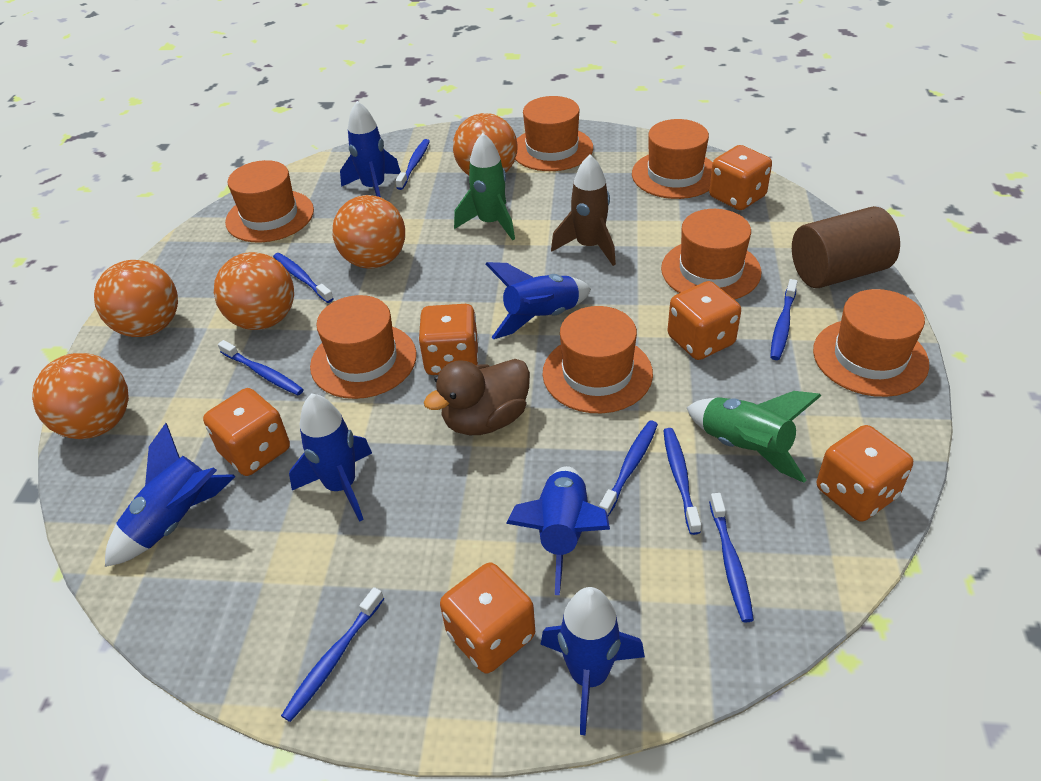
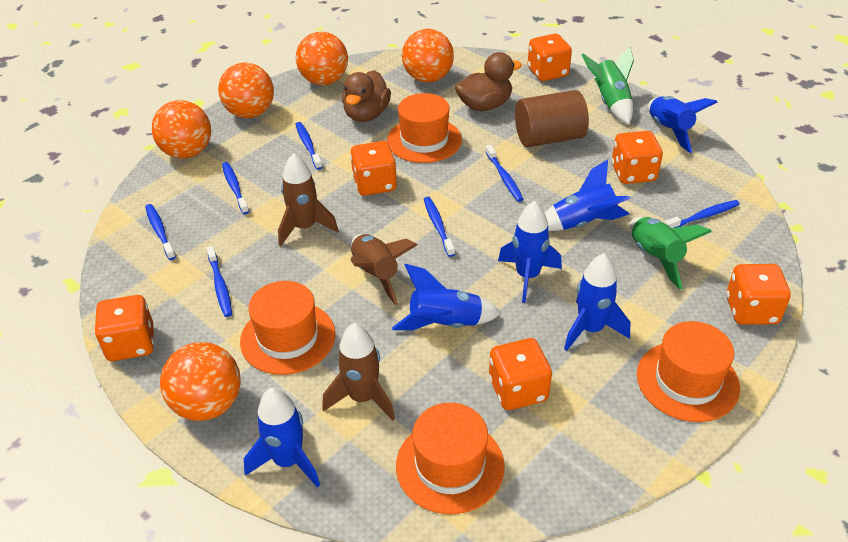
blue toothbrush: [218,340,304,395] [273,253,334,303] [281,587,384,722] [395,139,430,190] [599,420,658,516] [663,428,701,535] [709,493,754,623] [770,279,798,360] = 8 -> [145,204,176,260] [207,246,232,317] [222,162,249,214] [296,122,322,170] [424,197,455,257] [485,145,523,202] [665,200,740,228] = 7
brown duck: [424,359,530,435] = 1 -> [342,70,391,122] [455,52,522,111] = 2
brown rocket: [551,154,616,266] = 1 -> [278,153,339,246] [322,323,395,421] [351,234,417,306] = 3
orange hat: [225,160,314,242] [310,295,417,399] [515,96,593,171] [543,306,653,413] [632,119,713,199] [661,209,761,300] [813,289,929,397] = 7 -> [240,281,335,375] [387,93,462,163] [396,403,505,514] [637,321,740,422] = 4

